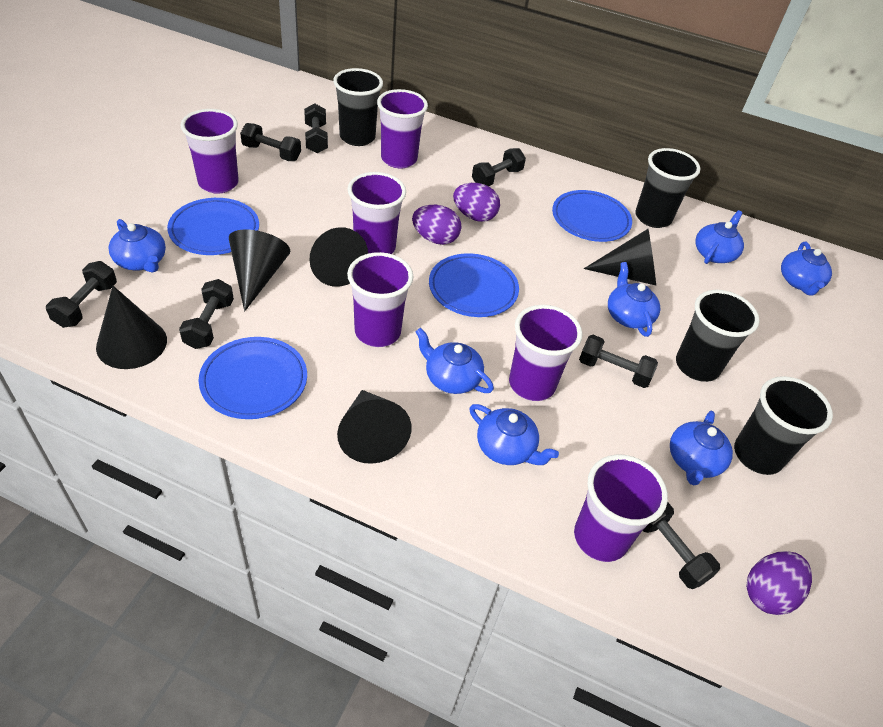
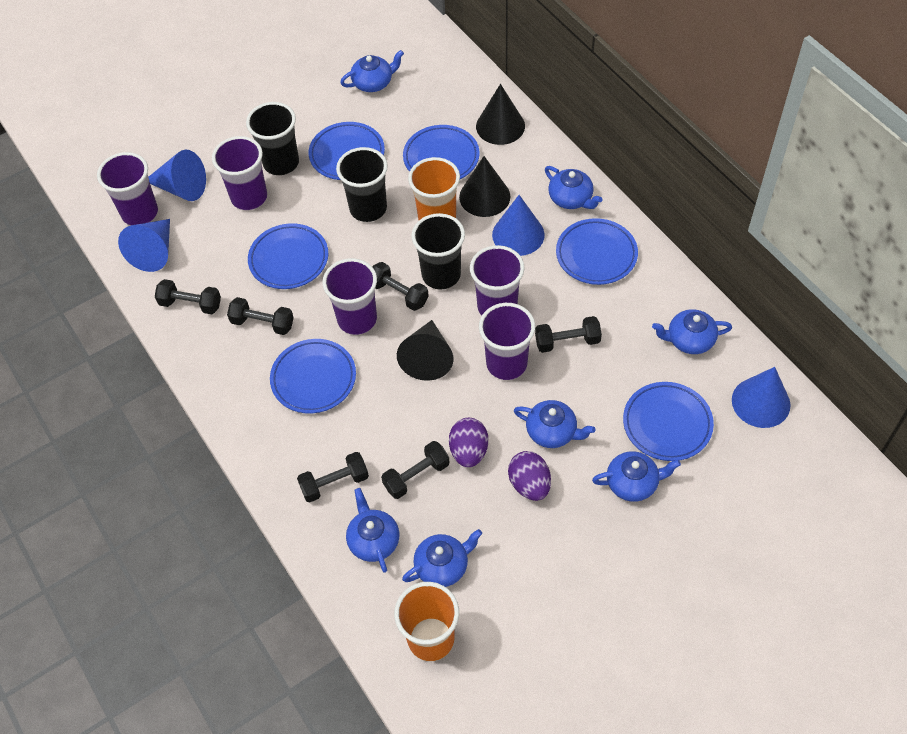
black cone: [96,286,167,369] [229,229,290,312] [309,227,368,287] [337,390,412,464] [584,229,656,285] = 5 -> [397,320,453,381] [459,156,510,217] [476,84,525,145] = 3
black cup: [333,68,383,146] [635,148,701,228] [676,290,760,382] [734,376,833,475] = 4 -> [246,102,299,175] [336,147,388,222] [411,213,465,289] = 3
black dumbbell: [46,261,117,328] [179,279,234,349] [240,123,301,161] [304,103,328,153] [472,148,526,186] [579,335,658,388] [643,503,720,589] = 7 -> [155,279,221,314] [227,297,294,335] [297,452,369,503] [372,262,429,311] [381,441,450,499] [535,316,602,353] = 6
blue cone: none = 0 -> [118,219,170,272] [149,149,206,201] [492,195,545,256] [732,367,790,428] = 4
blue plate: [167,198,259,255] [199,337,307,419] [429,253,519,317] [552,190,632,242] = 4 -> [248,223,328,289] [270,339,356,414] [309,122,385,180] [403,125,480,179] [556,218,638,285] [623,382,714,461] = 6
orange cup: none = 0 -> [394,582,459,661] [408,157,460,220] = 2
purple cup: [181,109,239,194] [347,252,413,347] [348,172,406,254] [377,89,428,169] [509,305,582,401] [574,454,668,562] = 6 -> [97,152,158,225] [212,136,267,210] [322,258,377,335] [470,245,525,316] [479,303,535,380] = 5
purple egg: [412,205,461,245] [453,183,500,222] [746,551,812,615] = 3 -> [449,418,488,467] [508,451,551,501] = 2

